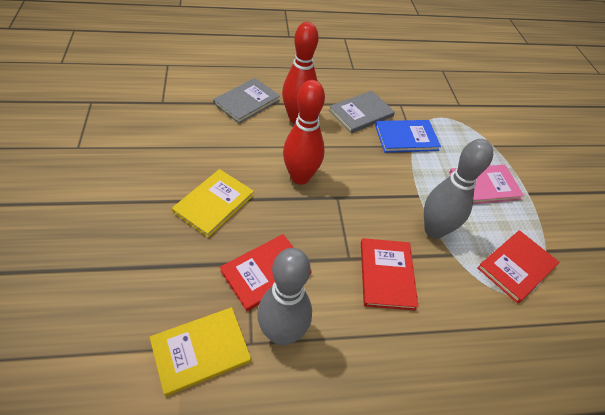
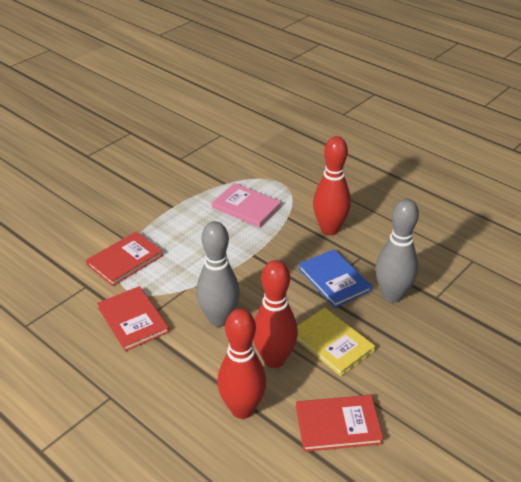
grey book: [213,78,280,124] [329,91,395,133] = 2 -> none = 0
red bowling pin: [282,22,319,124] [283,80,325,185] = 2 -> [217,309,266,419] [253,260,298,368] [313,136,351,235] = 3
yellow book: [150,307,251,396] [172,169,254,238] = 2 -> [297,308,375,376] = 1

